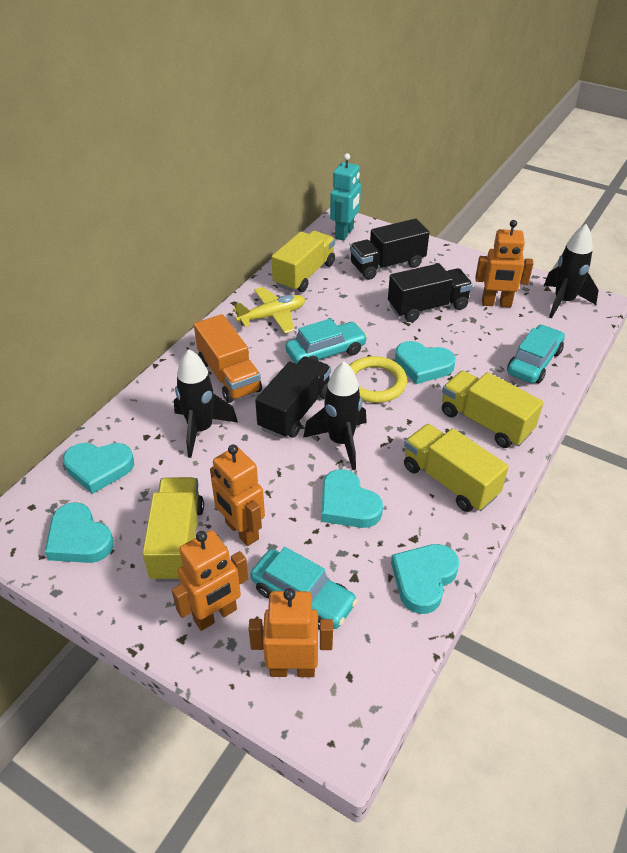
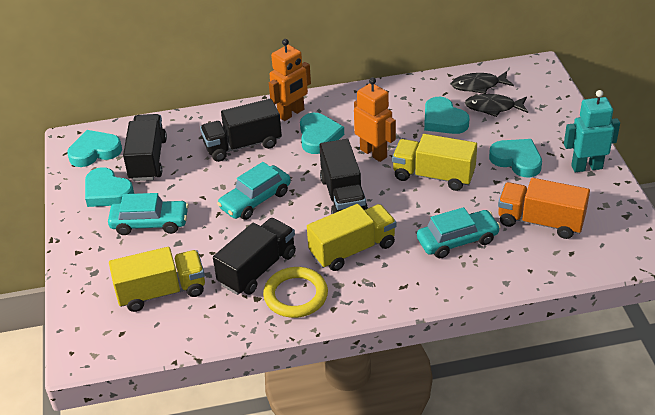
black fish: none = 0 -> [451,71,514,94] [465,94,528,117] = 2
black rocket: [174,349,238,458] [303,362,367,470] [544,224,598,318] = 3 -> none = 0
black truck: [255,356,331,439] [350,219,429,280] [388,263,473,322] = 3 -> [123,114,167,181] [200,99,282,162] [213,218,296,295] [319,139,368,214] = 4
orange robot: [172,530,248,631] [210,444,265,546] [249,588,333,677] [475,220,534,307] = 4 -> [269,39,311,121] [354,77,396,162] = 2
yellow plane: [233,287,305,334] = 1 -> none = 0
yellow truck: [142,477,204,582] [272,231,335,292] [404,424,509,512] [442,370,543,448] = 4 -> [109,247,205,312] [307,204,396,271] [392,134,477,191] = 3

